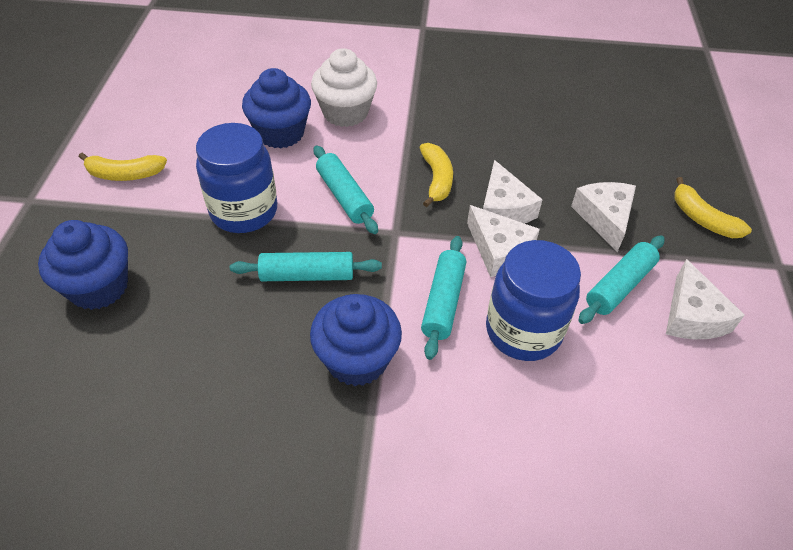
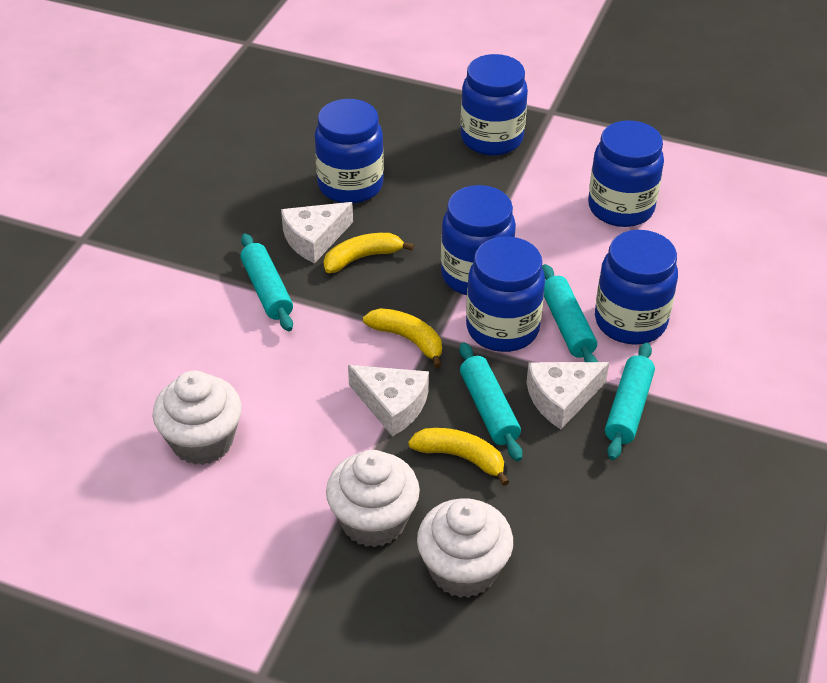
blue cupcake: [38,220,128,310] [242,68,311,149] [310,294,402,386] = 3 -> none = 0
blue jar: [196,123,277,233] [486,240,581,361] = 2 -> [315,99,384,204] [441,185,516,295] [461,54,528,156] [466,237,545,352] [588,120,664,227] [595,230,678,345] = 6
white cheese: [467,205,540,277] [483,160,543,223] [571,182,636,252] [666,259,745,339] = 4 -> [281,202,353,263] [348,365,429,437] [526,362,609,429] = 3
white cupcake: [311,48,377,127] = 1 -> [153,371,242,465] [326,450,420,547] [417,498,513,598] = 3

